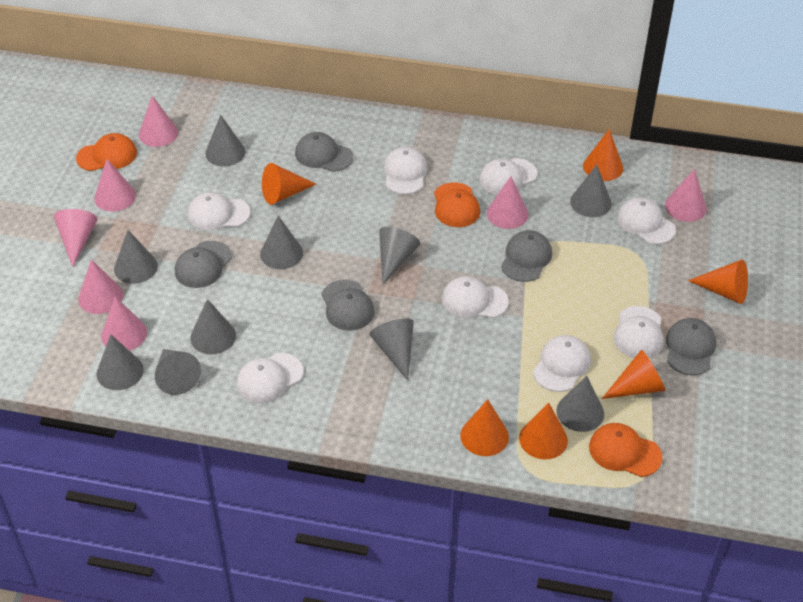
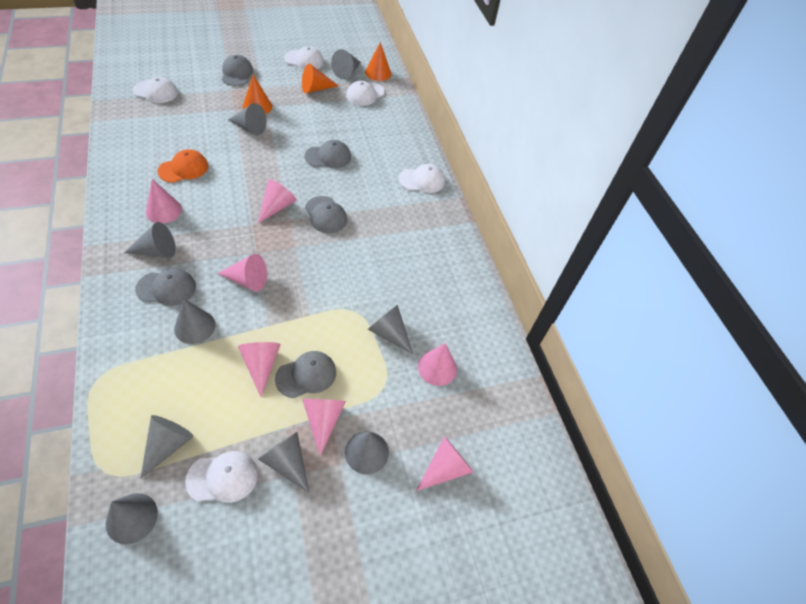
grey cone: [97,335,144,390] [114,230,158,284] [155,349,201,395] [190,299,236,354] [205,115,245,166] [260,216,303,269] [370,318,414,381] [379,227,420,285] [556,375,604,432] [570,165,612,217] = 10 -> [106,493,158,544] [124,222,176,258] [140,415,194,479] [174,299,215,344] [228,103,267,135] [258,432,309,493] [331,49,361,79] [345,431,389,474] [368,305,413,354] = 9
orange cap: [76,133,137,171] [434,182,480,227] [589,423,662,477] = 3 -> [158,149,208,183] = 1
orange cone: [262,163,316,205] [460,399,509,456] [519,403,568,459] [583,129,623,181] [602,349,666,399] [688,260,748,304] = 6 -> [243,75,272,114] [302,64,338,93] [365,42,391,81] = 3
white cap: [188,192,251,231] [237,353,304,403] [384,147,428,194] [442,276,509,318] [479,158,537,195] [533,335,591,392] [614,306,664,358] [617,197,676,244] = 8 -> [133,77,178,103] [185,451,258,503] [284,46,324,69] [346,81,385,106] [399,164,445,193] = 5

